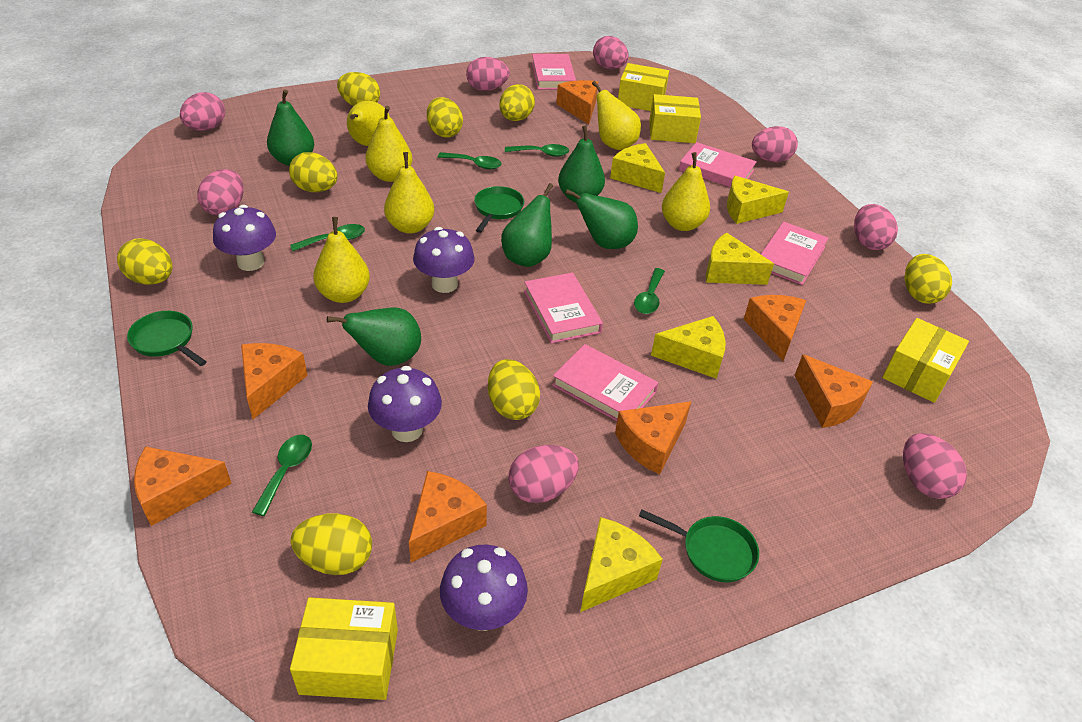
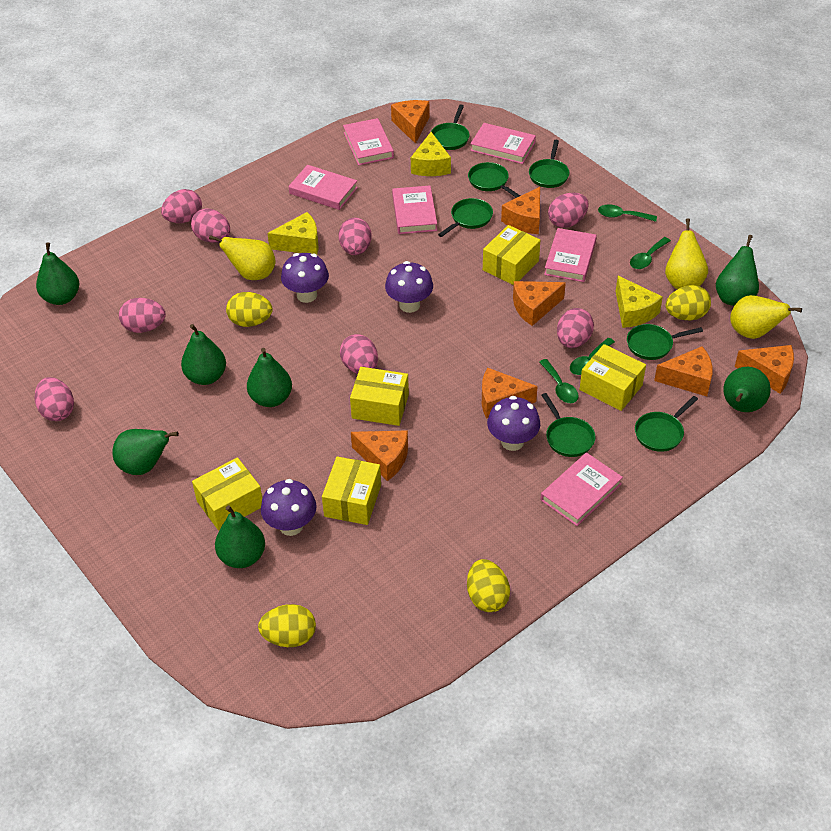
green pan: [127,311,207,366] [474,186,524,233] [639,509,759,582] = 3 -> [431,105,469,150] [438,198,493,237] [468,162,520,198] [529,140,570,188] [542,393,596,457] [627,324,703,360] [635,396,698,452] = 7
green pear: [267,89,314,166] [327,308,421,366] [501,183,553,267] [558,125,605,203] [565,189,638,249] = 5 -> [36,243,79,305] [112,429,179,475] [181,324,226,385] [215,505,265,568] [247,348,292,407] [716,235,759,306] [724,367,771,412] = 7
green spoon: [252,435,312,516] [290,224,365,251] [438,152,502,169] [505,144,569,157] [634,268,665,314] = 5 -> [539,359,579,403] [570,338,615,375] [598,204,657,222] [630,237,671,269] = 4
pink book: [524,273,603,344] [532,54,576,89] [552,344,658,421] [679,142,757,187] [761,222,829,285] = 5 -> [289,165,358,210] [343,118,394,165] [392,186,437,234] [470,123,536,164] [541,452,623,526] [544,228,597,282] = 6
yellow box: [290,598,398,700] [618,63,669,111] [649,94,701,143] [882,318,969,403] = 4 -> [192,457,262,531] [322,456,381,525] [350,367,409,426] [483,225,540,285] [580,344,646,411] = 5
yellow cheese: [580,517,663,612] [610,143,665,193] [651,316,725,379] [706,233,774,285] [727,176,789,224] = 5 -> [267,212,318,255] [411,132,451,176] [616,276,663,328] = 3
yellow egg: [117,238,173,285] [289,152,338,192] [291,513,372,575] [337,72,380,106] [427,97,463,138] [488,359,540,420] [499,84,535,121] [905,254,952,304] = 8 -> [226,292,273,327] [258,604,316,647] [467,559,510,612] [666,285,711,320] = 4
yellow pear: [313,217,370,303] [347,101,390,146] [366,106,412,182] [384,152,434,234] [592,81,641,150] [662,152,710,231] = 6 -> [209,235,276,280] [665,218,708,289] [730,295,802,339] = 3

